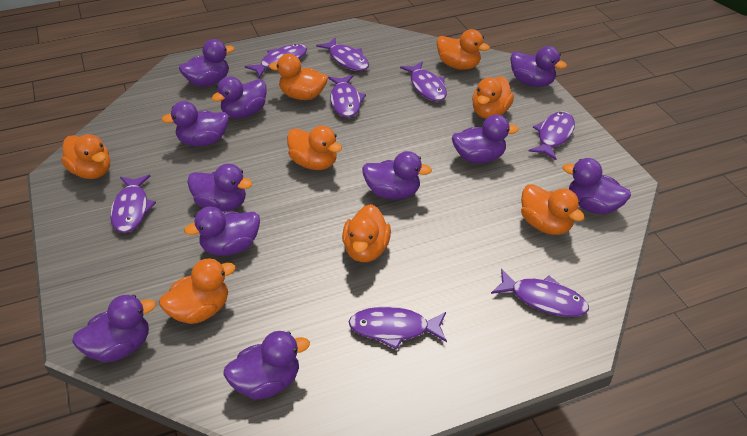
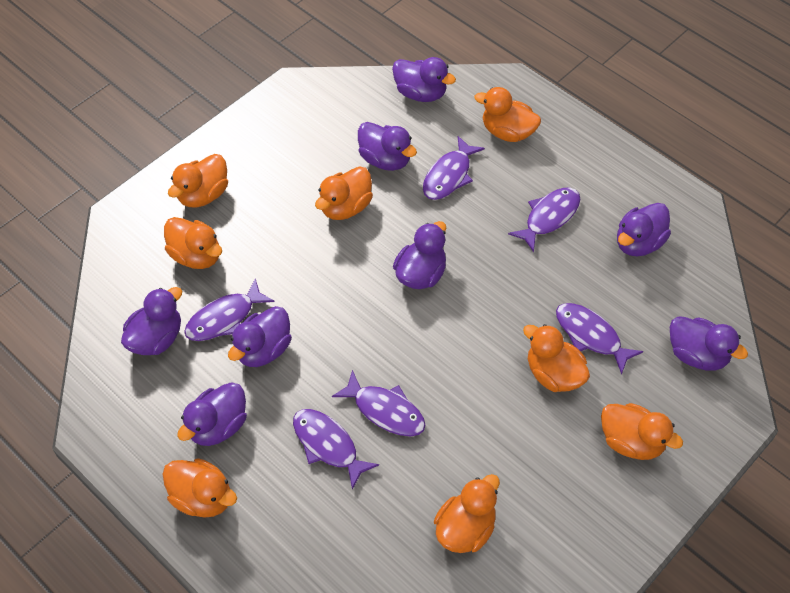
purple duck: [72,295,156,363] [161,101,229,146] [179,39,235,87] [184,207,260,256] [187,164,252,211] [212,76,267,118] [223,331,310,399] [362,151,432,199] [452,114,519,163] [510,46,567,87] [563,158,631,215] = 11 -> [121,287,182,355] [177,382,247,446] [228,306,292,367] [358,122,417,171] [392,57,456,102] [393,221,446,289] [617,203,671,257] [670,316,748,371] = 8
purple fish: [110,175,156,233] [245,44,307,78] [316,37,369,71] [328,75,366,118] [349,307,447,350] [400,61,447,101] [491,269,589,317] [528,111,575,160] = 8 -> [184,278,275,341] [293,409,379,490] [332,370,426,436] [423,136,485,200] [508,188,580,252] [556,303,643,375] = 6

